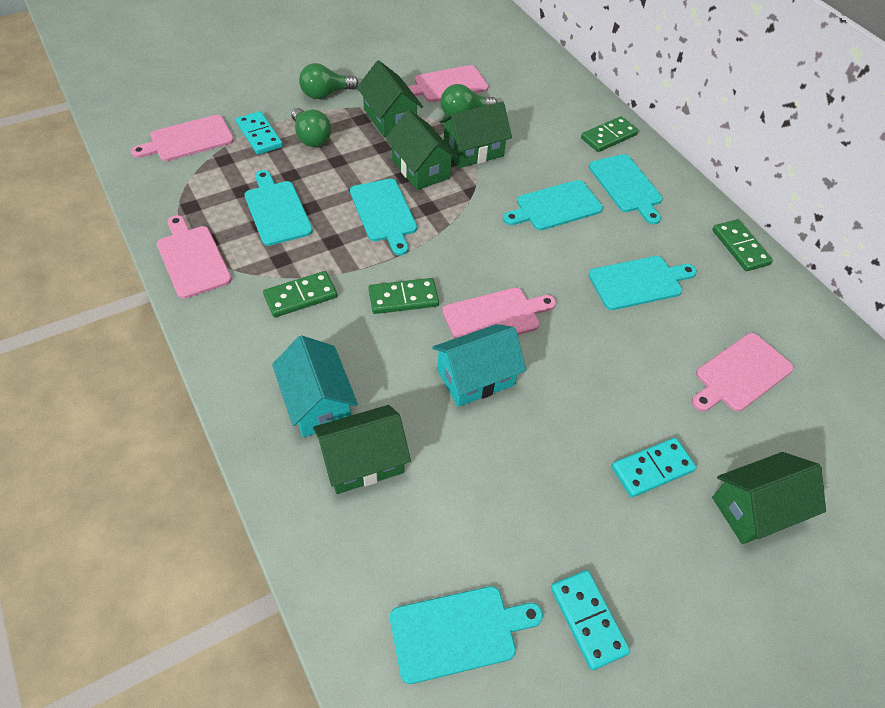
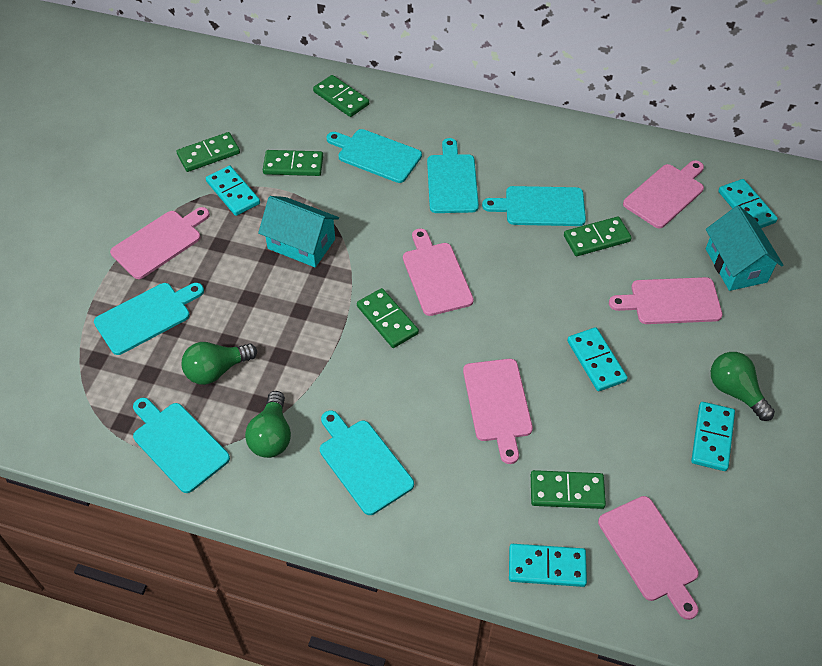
green domino: [263,271,337,317] [368,278,439,314] [581,116,638,152] [712,219,773,271] = 4 -> [176,132,240,172] [263,150,323,176] [313,75,369,117] [357,288,419,348] [531,470,606,509] [564,217,632,256] = 6
green house: [313,405,411,494] [357,60,423,137] [386,110,458,190] [440,102,512,168] [712,452,826,544] = 5 -> none = 0
pink cutting board: [131,115,234,161] [157,215,232,299] [408,65,489,102] [442,288,556,339] [692,333,794,411] = 5 -> [110,207,210,279] [403,229,474,316] [463,359,533,464] [598,496,699,620] [609,277,723,324] [623,161,704,228] = 6
turquoise domino: [236,111,283,155] [551,570,630,670] [612,438,697,498] = 3 -> [206,165,260,216] [509,544,587,587] [567,327,628,391] [691,402,735,471] [718,179,778,228] = 5

